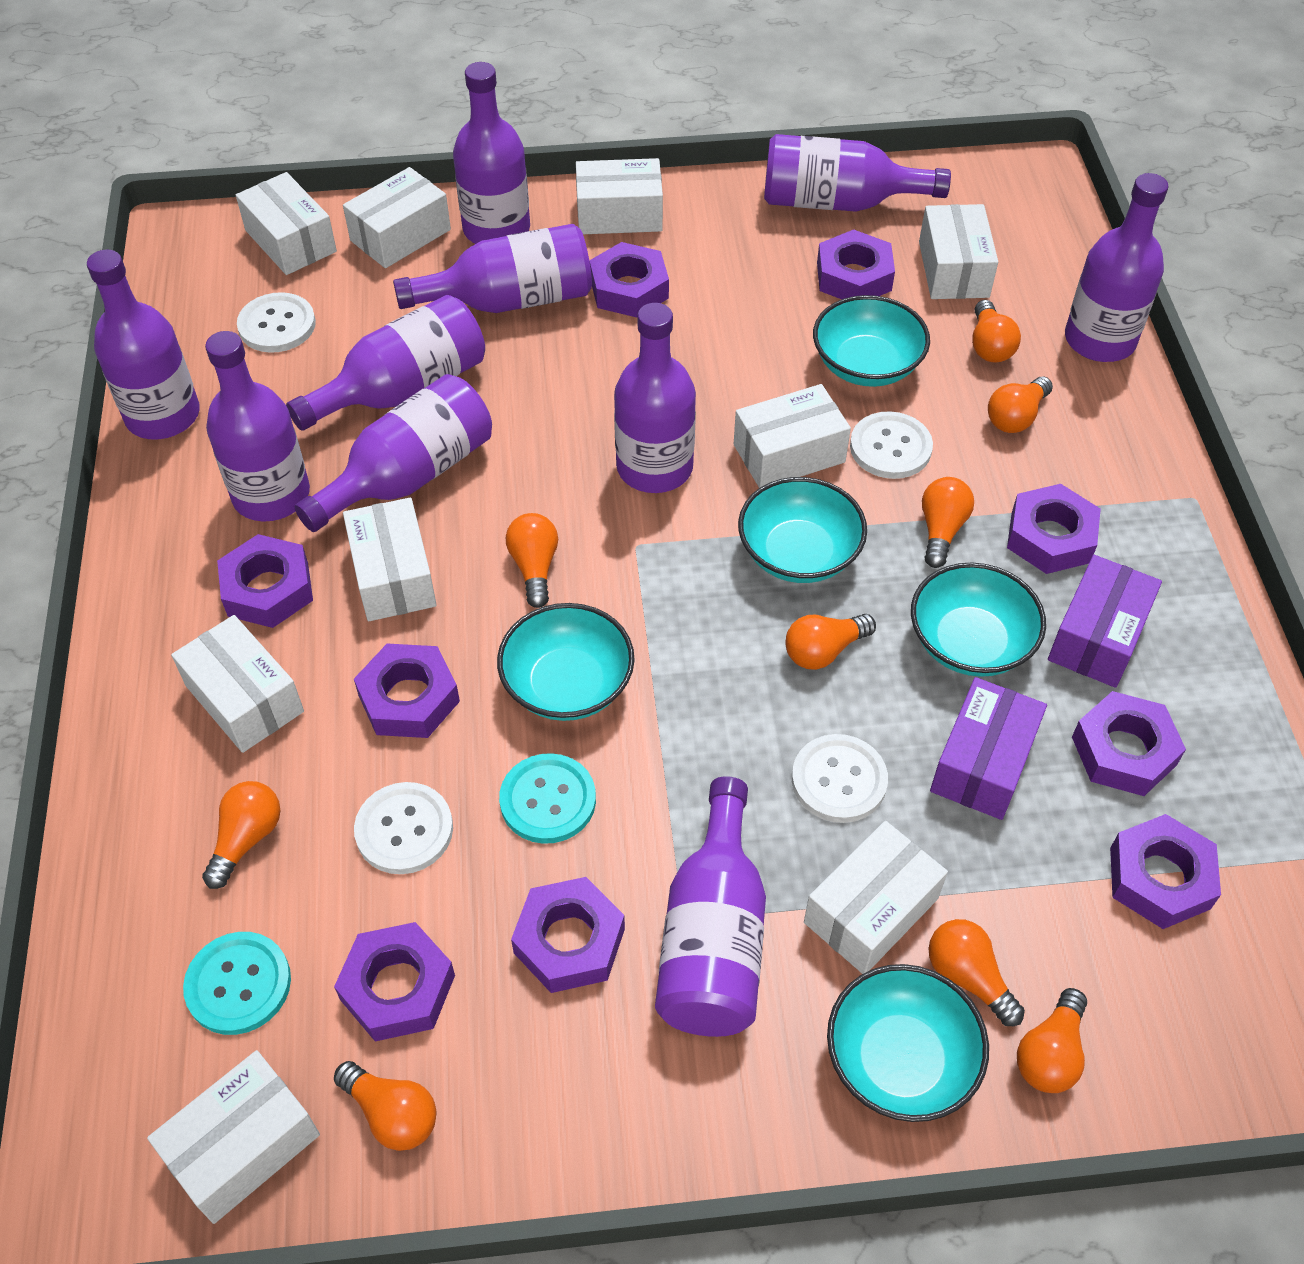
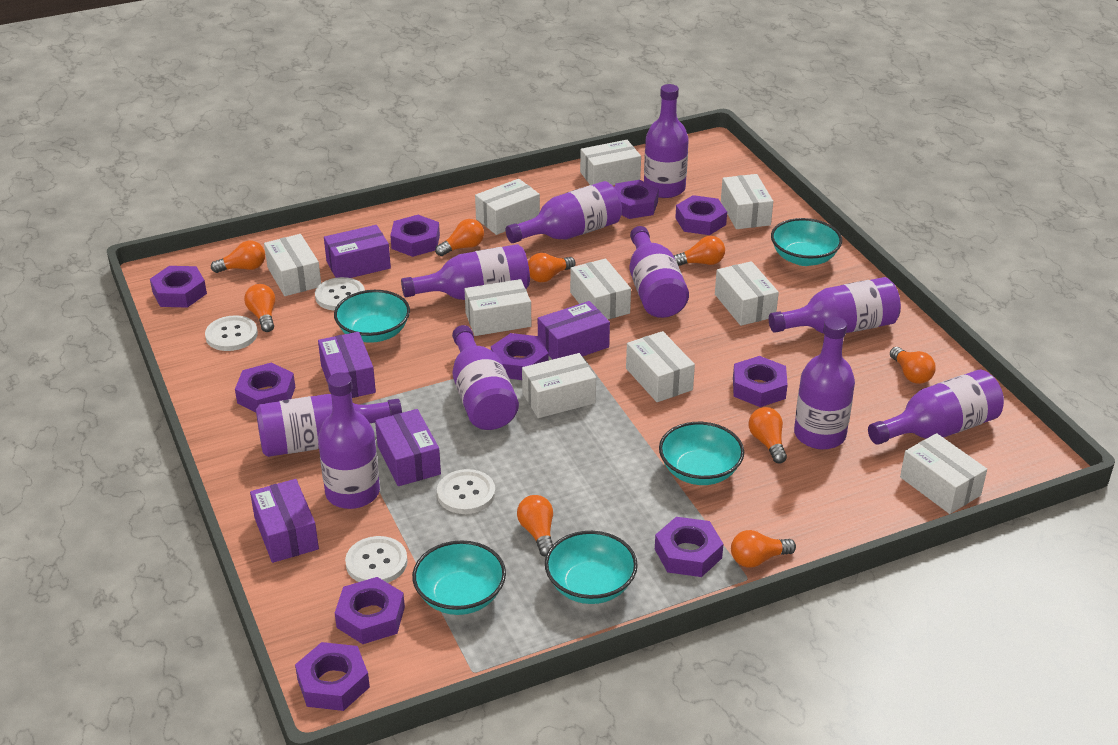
purple box: [930,677,1047,820] [1048,555,1162,688] = 2 -> [250,479,319,563] [318,332,376,398] [324,225,391,278] [375,409,441,486] [538,301,610,360] = 5
purple nut: [217,534,313,628] [334,922,455,1041] [354,644,460,738] [511,877,625,993] [589,242,669,317] [817,229,895,299] [1007,484,1101,574] [1072,691,1186,796] [1110,814,1221,929] = 9 -> [150,266,207,308] [235,362,295,412] [295,642,370,711] [335,577,405,644] [390,215,440,257] [491,333,548,380] [614,180,659,219] [655,517,723,577] [675,195,727,235] [733,356,788,407] = 10
turquoise button: [183,932,291,1035] [499,753,596,844] = 2 -> none = 0
white box: [147,1050,320,1224] [171,615,304,753] [236,172,337,275] [343,167,451,268] [343,497,437,621] [576,158,663,234] [734,384,851,488] [804,821,948,974] [919,204,998,299] = 9 -> [264,234,321,296] [464,279,531,336] [475,179,540,235] [522,353,596,418] [570,259,631,319] [580,140,641,185] [626,331,695,402] [715,261,779,326] [721,174,773,229] [900,433,987,514] = 10

